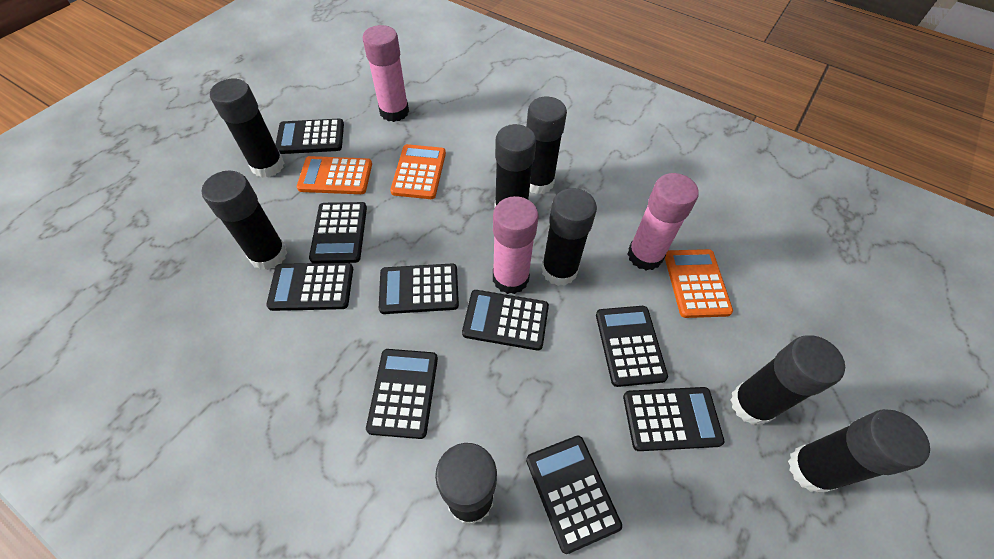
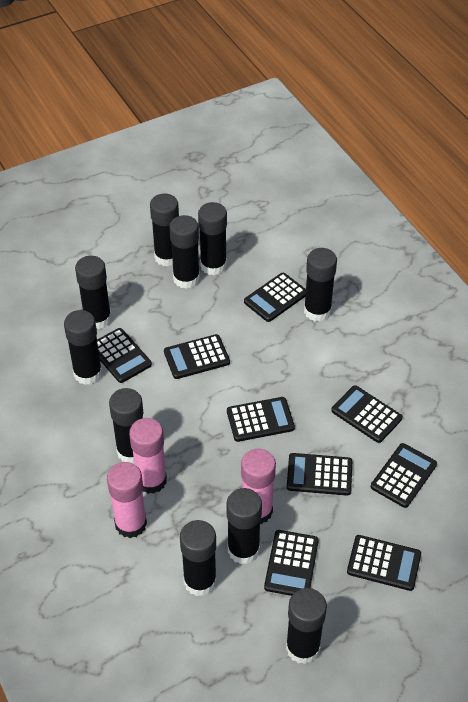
black glue stick: [202,171,287,270] [210,79,284,178] [435,443,497,525] [494,124,536,209] [527,97,567,195] [542,188,597,286] [730,335,845,425] [788,409,930,494] = 8 -> [64,310,102,385] [75,256,111,330] [109,388,143,464] [150,194,179,266] [169,215,200,289] [180,520,216,596] [198,202,227,275] [226,488,262,564] [286,588,327,664] [304,248,337,321] = 10
orange calculator: [297,156,372,194] [390,144,446,199] [665,249,733,318] = 3 -> none = 0

